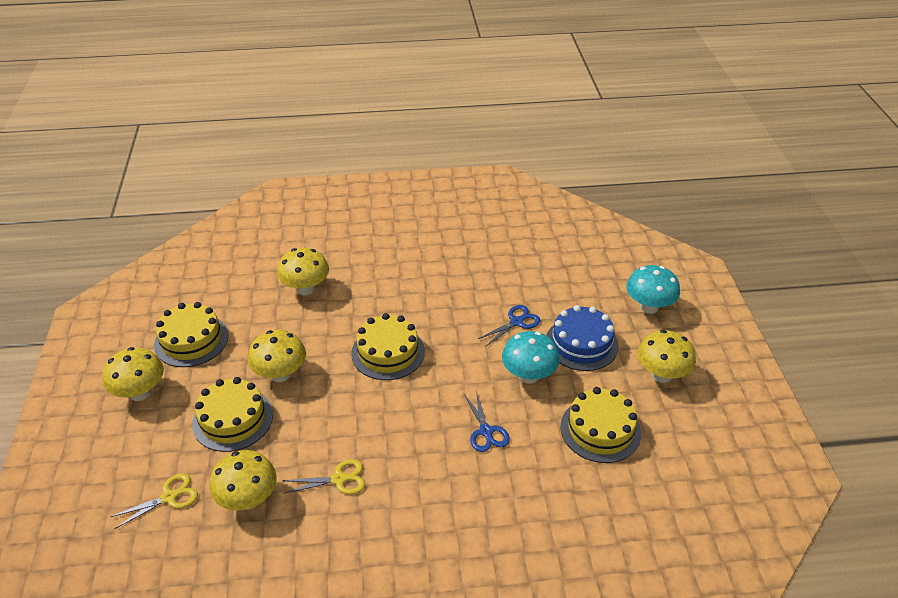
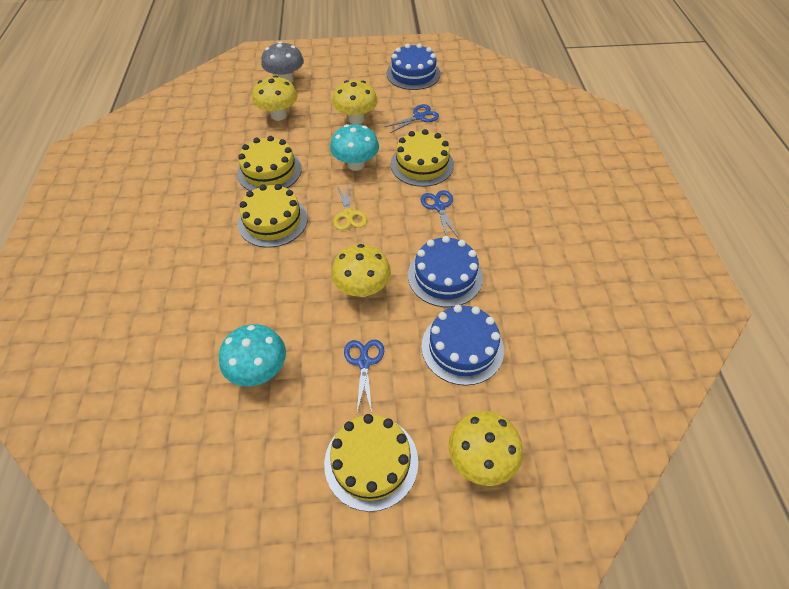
blue cake: [546,305,619,371] = 1 -> [387,43,441,90] [408,236,483,307] [421,305,504,386] = 3
blue scissors: [464,390,510,452] [478,305,541,346] = 2 -> [344,340,384,413] [385,104,439,133] [420,190,458,237] = 3
grey mushroom: none = 0 -> [261,41,304,83] = 1
yellow mushroom: [102,347,164,401] [209,450,277,511] [248,330,306,382] [277,248,329,295] [637,330,696,383] = 5 -> [252,75,298,121] [331,244,391,297] [332,80,378,124] [449,411,523,486] = 4
yellow scissors: [110,473,198,529] [282,459,365,494] = 2 -> [333,183,367,230] = 1

